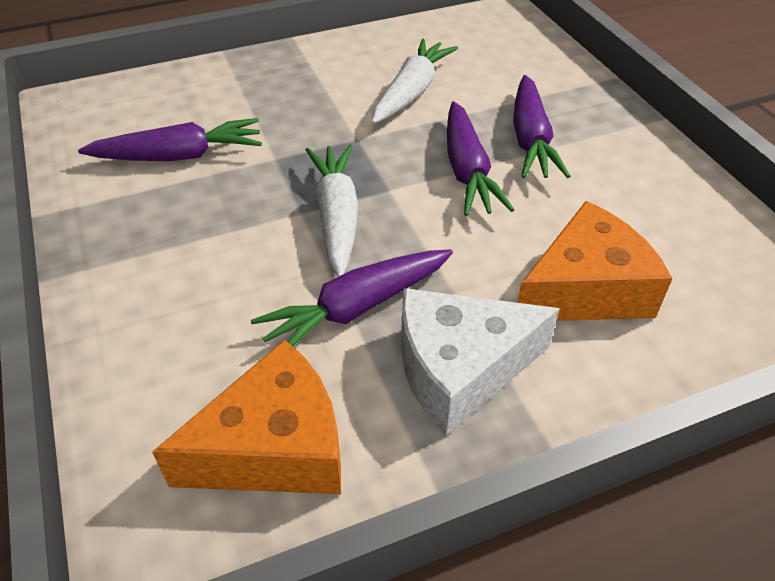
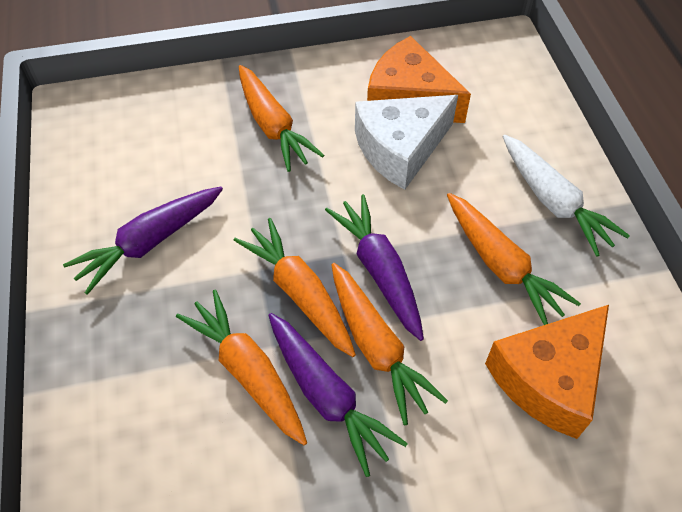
orange carrot: none = 0 -> [176,290,307,445] [234,218,356,357] [239,65,324,172] [332,263,448,425] [447,193,581,325] = 5
purple carrot: [78,118,262,161] [251,249,453,347] [447,101,514,216] [513,75,570,178] = 4 -> [63,187,223,295] [268,313,408,477] [325,194,424,341] = 3
white carrot: [306,145,358,277] [372,39,458,124] = 2 -> [503,135,630,257] = 1

